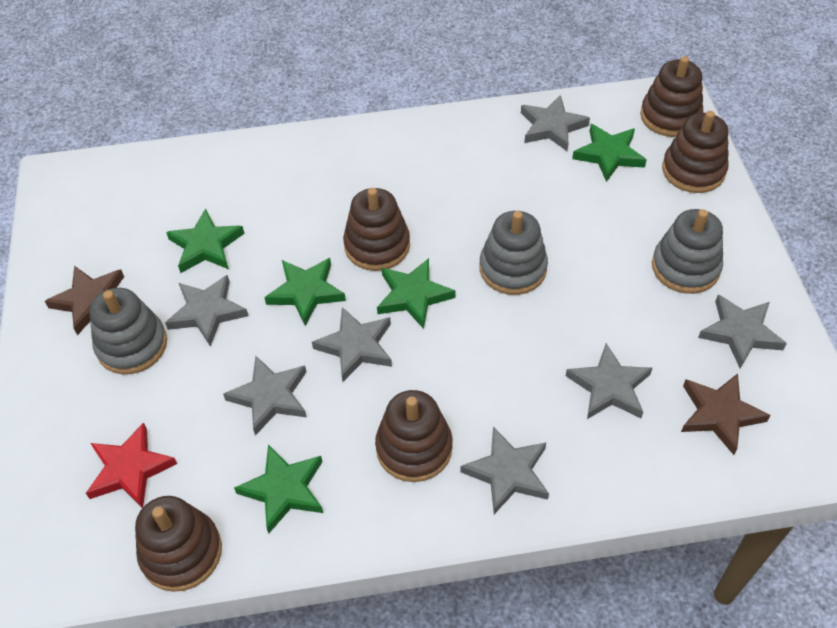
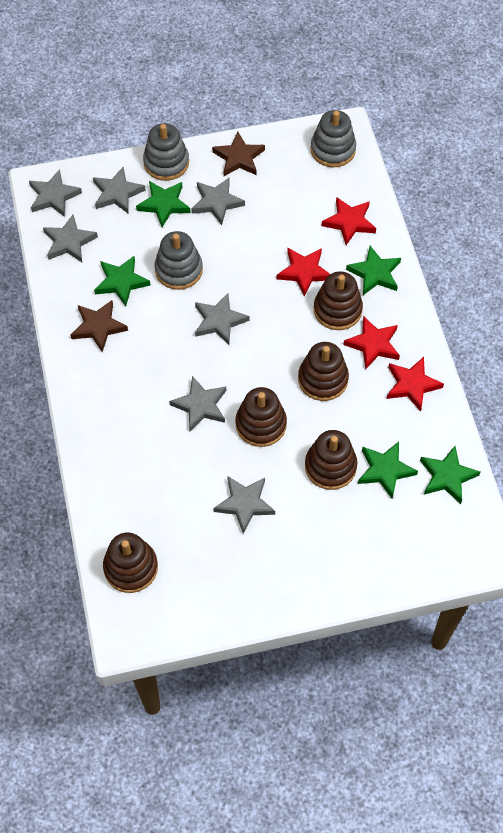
red star: [86,422,177,508] = 1 -> [277,248,330,297] [322,197,376,245] [343,316,400,369] [387,357,444,412] = 4

